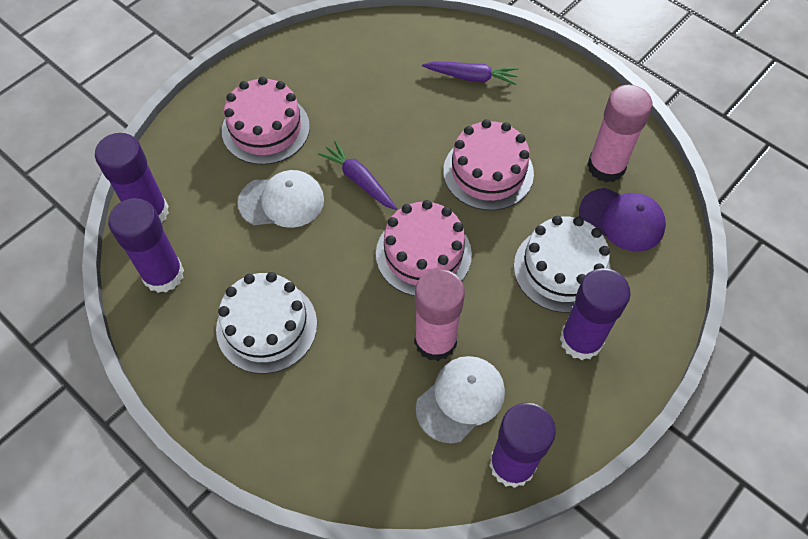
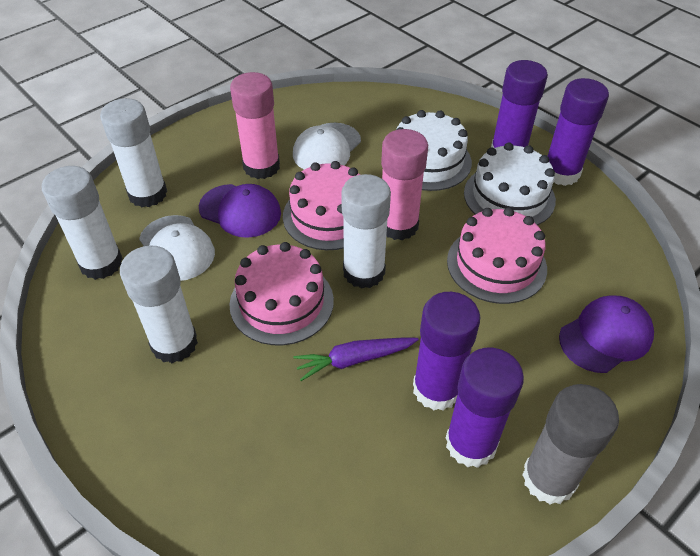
grey glue stick: none = 0 -> [522,384,619,504] = 1
purple cap: [579,188,666,252] = 1 -> [199,184,281,238] [559,295,654,373] = 2
purple carrot: [318,140,397,210] [422,62,519,85] = 2 -> [293,337,419,381] = 1
white glue stick: none = 0 -> [42,166,123,280] [100,98,167,207] [120,245,198,363] [341,174,391,288] = 4

